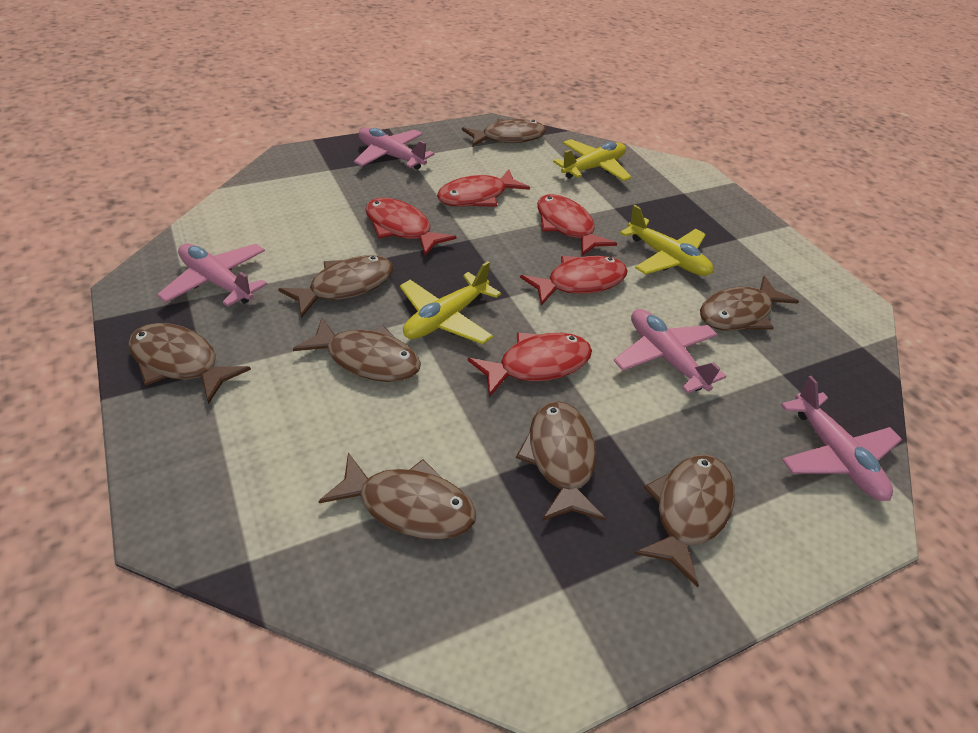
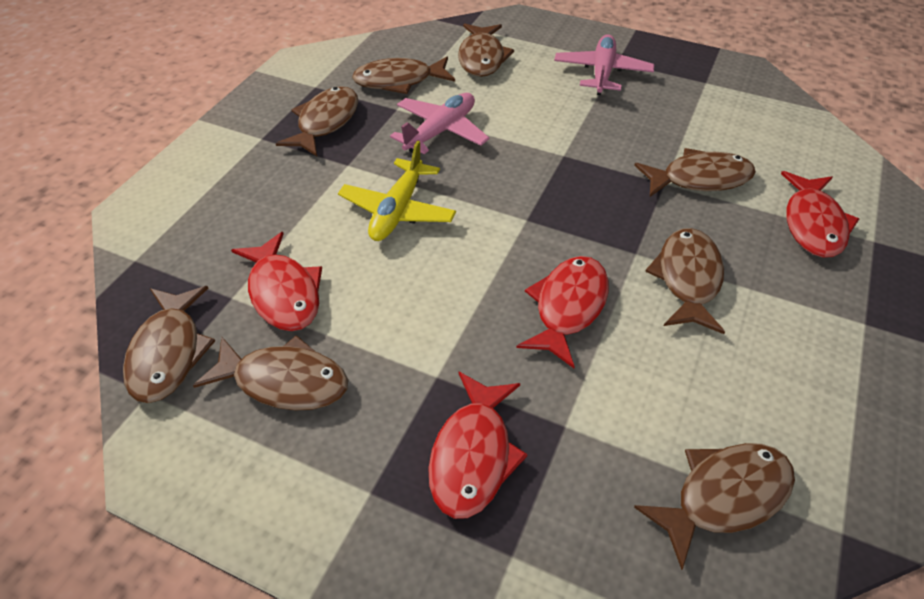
pink plane: [157,244,268,307] [354,128,434,170] [614,309,727,394] [780,376,902,501] = 4 -> [390,93,489,154] [554,34,654,95] = 2
red fish: [365,198,457,256] [437,169,530,207] [468,333,592,397] [520,256,628,306] [537,194,617,256] = 5 -> [231,232,322,331] [428,372,528,519] [516,256,609,368] [781,171,859,258] = 4
yellow plane: [400,261,501,344] [553,139,632,181] [620,205,713,276] = 3 -> [338,140,456,241] = 1

